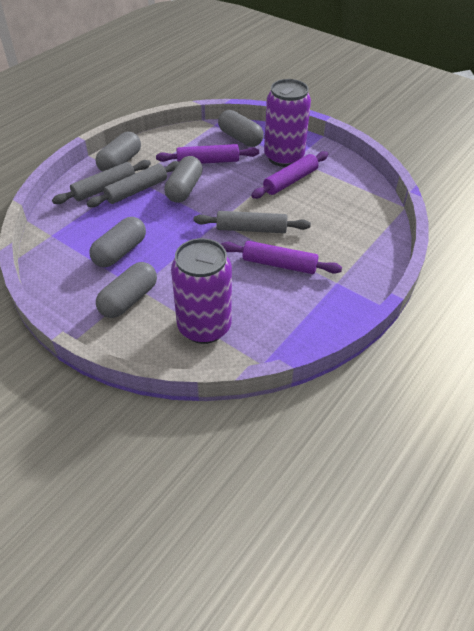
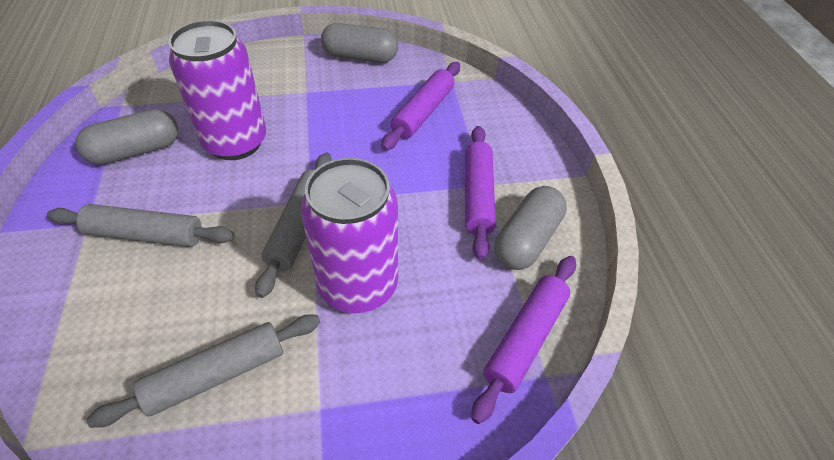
grey capsule: [89,217,146,267] [95,132,141,172] [96,262,157,318] [164,156,203,203] [218,110,264,147] = 5 -> [75,109,178,165] [321,23,398,63] [495,186,567,270] = 3

